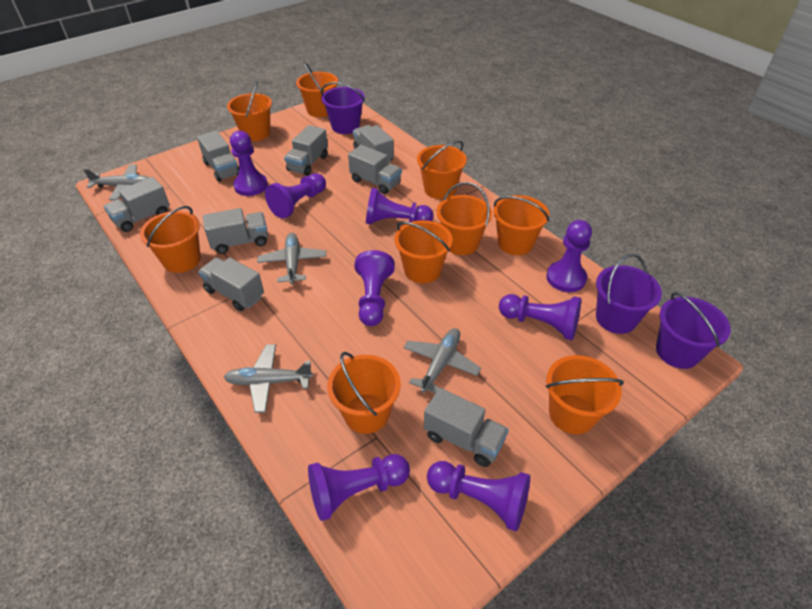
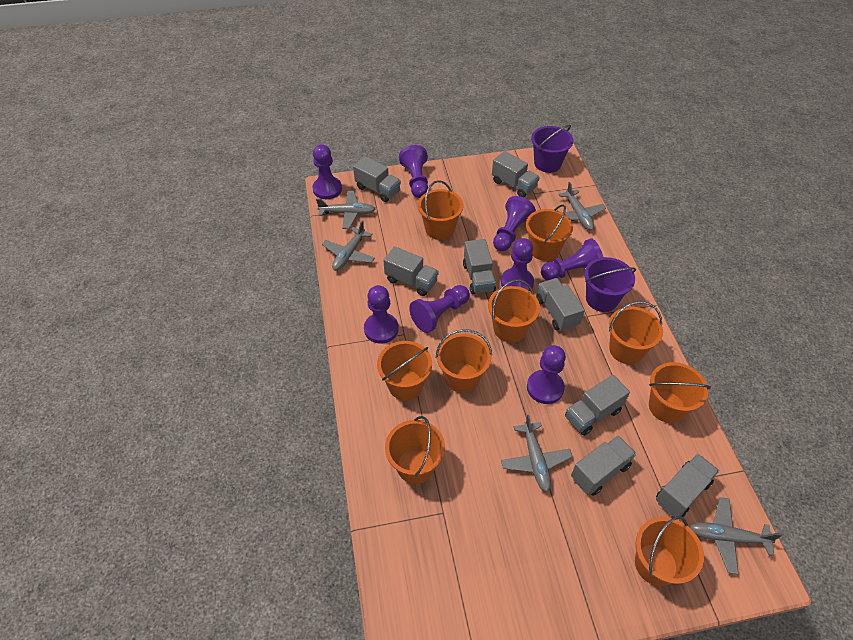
grey plane: [84,164,149,200] [224,344,313,413] [257,233,326,284] [403,328,481,394] = 4 -> [316,191,375,229] [322,220,375,271] [501,415,573,492] [558,182,606,231] [690,497,782,574] = 5
purple bucket: [321,82,365,134] [596,254,662,334] [656,292,731,369] = 3 -> [531,125,573,173] [584,257,636,312] = 2

